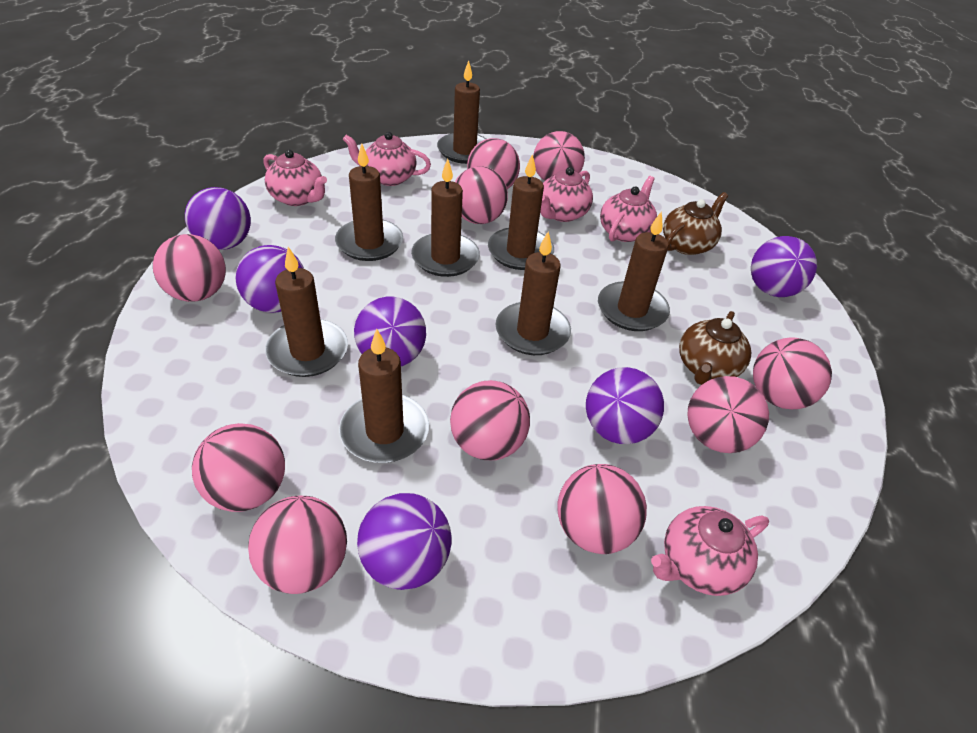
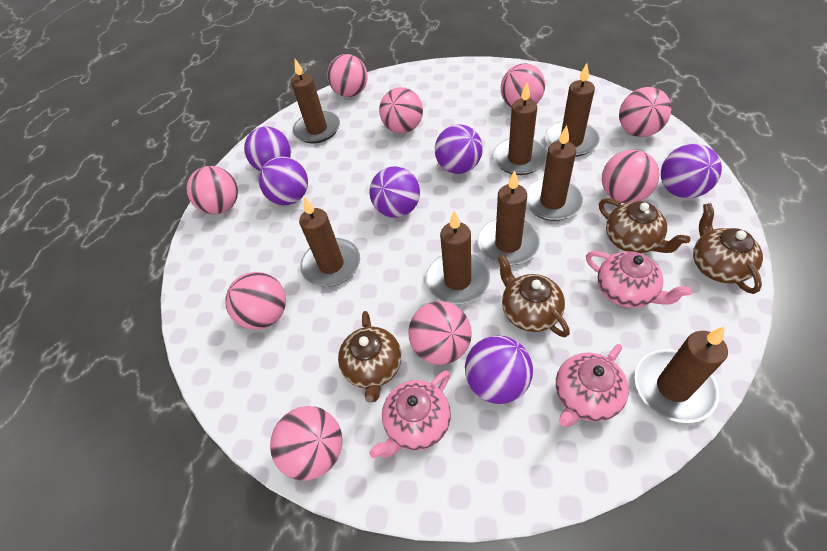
brown teapot: [663,192,728,255] [679,311,751,385] = 2 -> [338,311,401,402] [497,254,570,337] [599,198,691,253] [693,203,763,294] = 4
pink ball: [153,234,226,302] [192,423,285,512] [248,496,347,594] [450,380,530,460] [455,166,508,224] [467,138,520,189] [533,131,585,181] [558,464,647,554] [687,376,769,453] [753,337,832,409] = 10 -> [187,166,238,214] [225,272,286,330] [270,406,342,480] [327,54,368,97] [379,87,423,133] [408,301,472,365] [501,63,545,108] [602,150,659,203] [619,87,672,137] = 9
pink teapot: [263,150,327,206] [343,132,431,186] [540,167,593,222] [600,176,657,242] [651,506,769,596] = 5 -> [369,370,451,458] [556,344,629,427] [586,251,692,308] = 3

